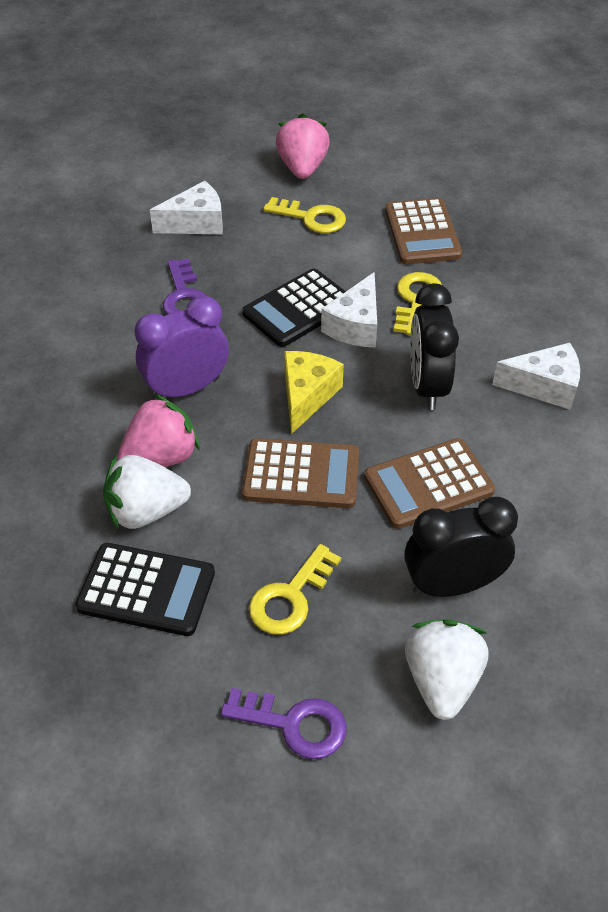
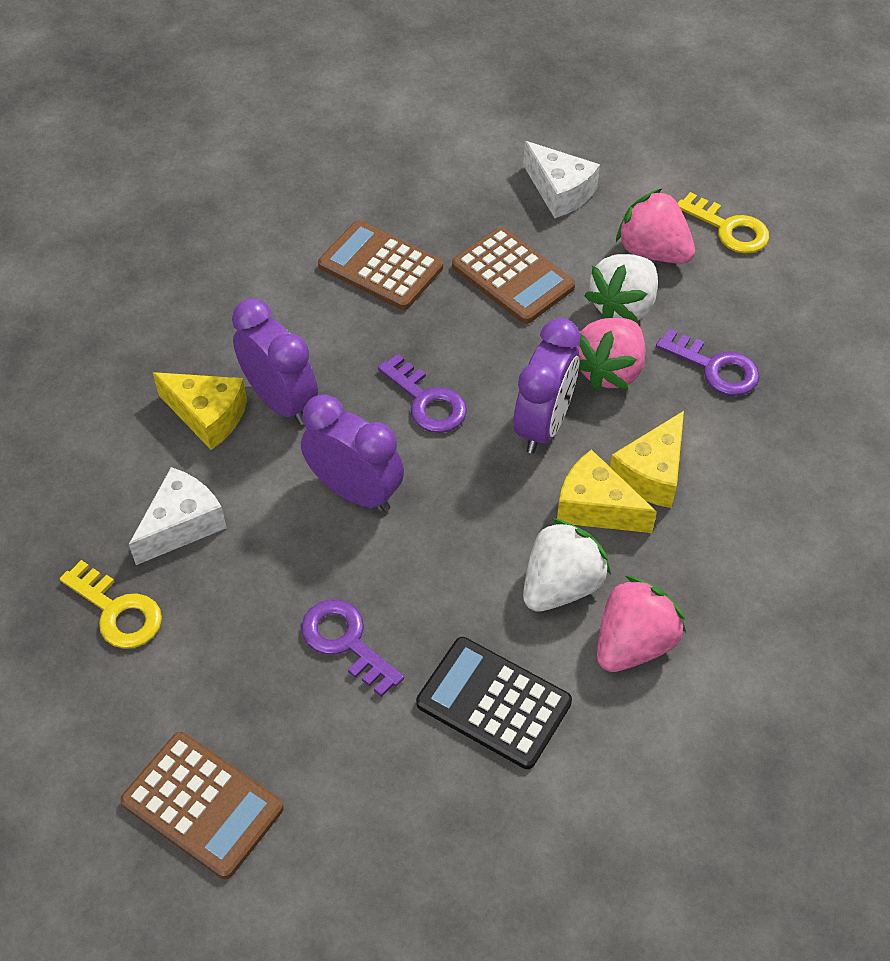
black calculator: [75,543,215,636] [242,269,346,347] = 2 -> [416,637,572,769] = 1
black clock: [404,497,518,597] [410,283,459,410] = 2 -> none = 0
pink strawberry: [117,394,200,467] [276,113,330,179] = 2 -> [577,318,645,391] [597,575,686,672] [616,188,695,264] = 3
purple clock: [135,296,229,400] = 1 -> [232,299,318,425] [301,394,404,512] [514,318,580,454] = 3
purple key: [163,259,206,315] [221,688,346,759] = 2 -> [301,599,404,697] [378,354,467,433] [656,329,759,396] = 3
white cheese: [150,181,223,234] [321,272,377,348] [492,343,580,410] = 3 -> [129,467,227,565] [523,141,600,218] = 2
yellow cheese: [284,351,344,434] = 1 -> [153,372,247,450] [557,449,657,533] [610,411,684,508] = 3
yellow key: [249,544,341,635] [263,197,346,233] [393,272,442,336] = 3 -> [60,560,162,649] [678,192,769,254] = 2

